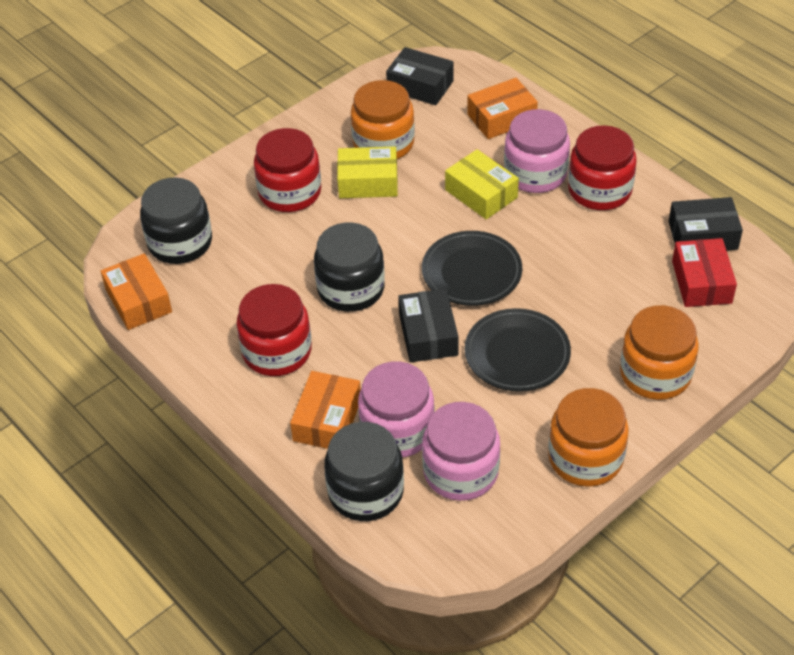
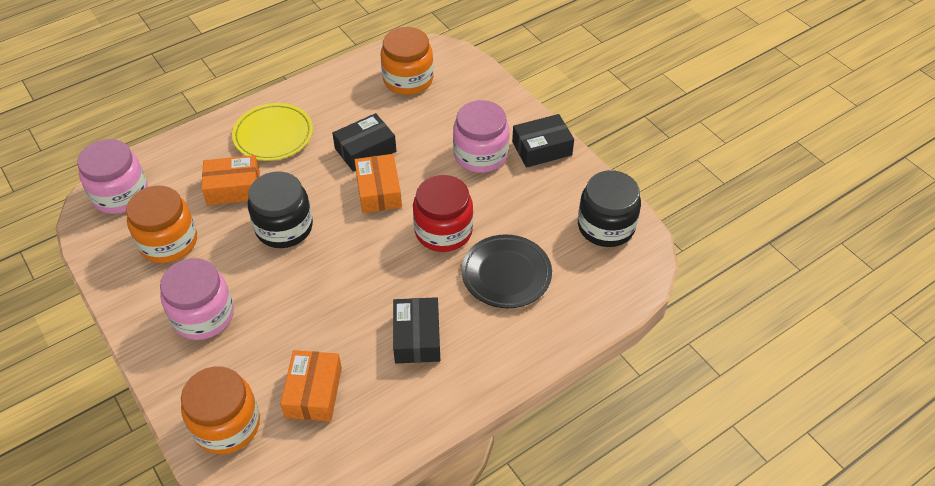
black jar: [140,177,212,264] [314,222,385,312] [324,422,404,521] = 3 -> [248,171,313,248] [578,170,641,247] = 2
black plate: [422,231,522,306] [465,308,571,392] = 2 -> [462,234,552,308] = 1
red box: [672,238,737,307] = 1 -> none = 0
red jar: [236,284,312,376] [254,128,321,212] [568,126,637,210] = 3 -> [413,175,473,252] = 1
yellow box: [337,146,398,198] [445,149,519,219] = 2 -> none = 0
yellow plate: none = 0 -> [232,103,313,161] = 1

